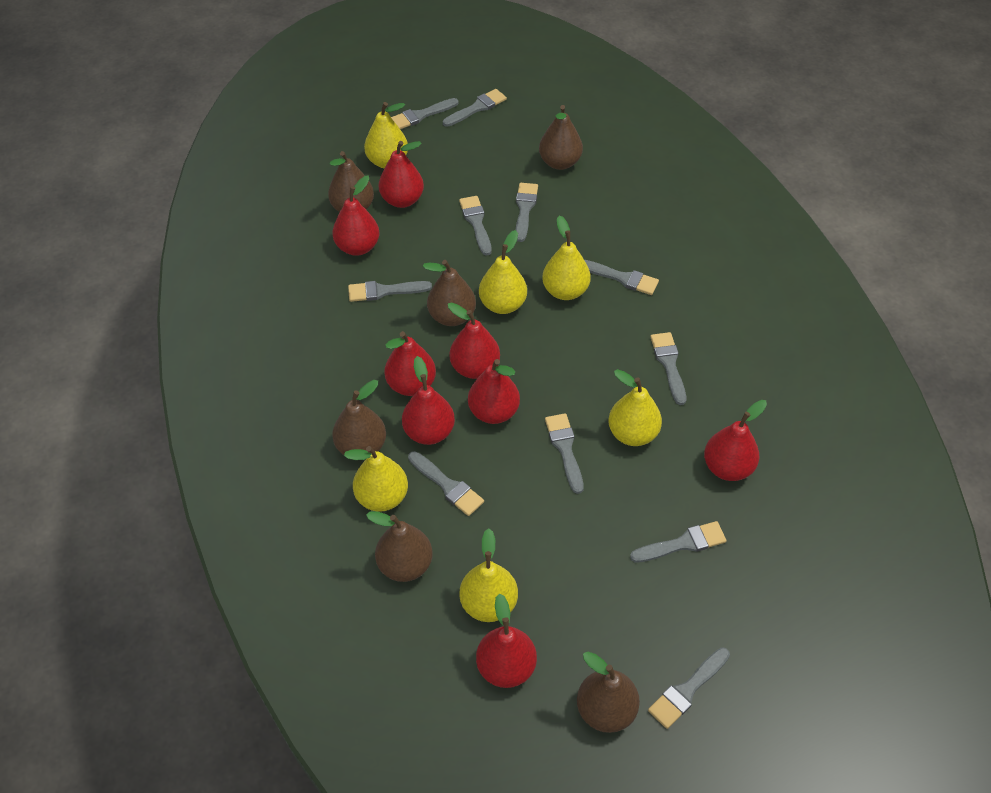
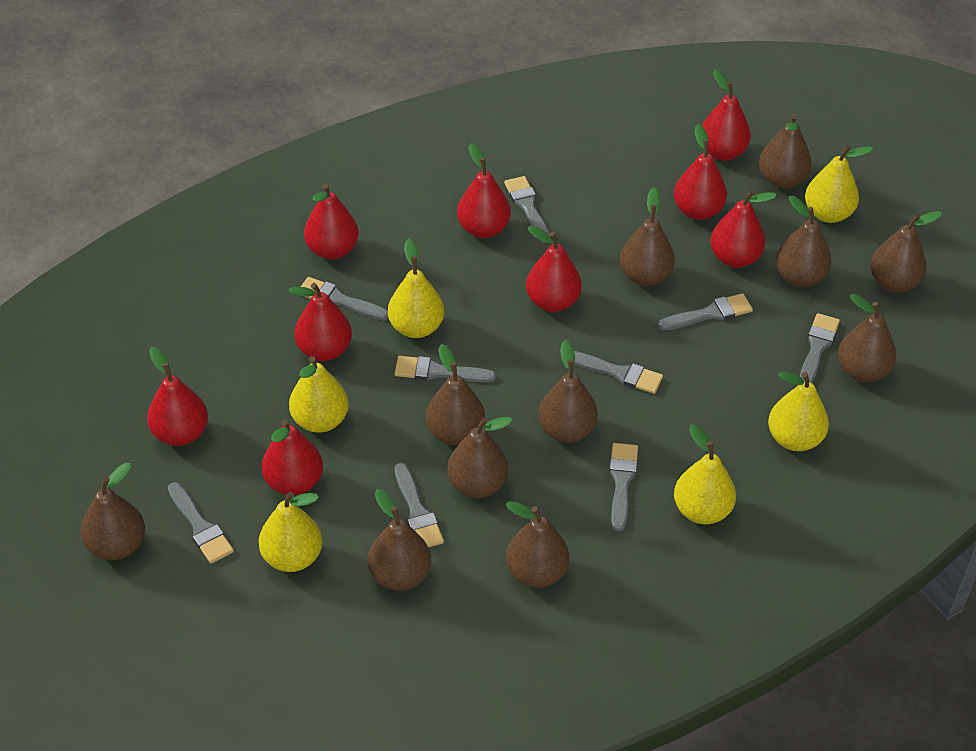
brown pear: [328,151,374,212] [332,380,386,455] [366,511,433,582] [423,260,476,326] [539,105,583,170] [577,652,640,733] = 6 -> [81,463,145,560] [368,489,431,591] [426,344,485,445] [447,417,513,498] [506,501,569,588] [538,340,598,443] [620,187,675,286] [759,114,812,188] [776,196,832,287] [838,294,897,382] [870,211,942,293] = 11
grey brush: [348,281,432,302] [391,98,459,129] [408,451,484,516] [443,89,507,127] [459,196,492,256] [516,183,538,242] [545,413,584,494] [584,260,659,295] [630,521,727,563] [648,647,730,729] [650,332,686,405] = 11 -> [168,482,234,564] [301,277,388,321] [394,356,496,382] [395,463,444,547] [504,176,550,243] [574,351,663,394] [609,443,638,531] [658,293,753,330] [800,313,840,383] = 9
red pear: [333,176,379,256] [379,141,424,208] [384,331,436,396] [402,356,455,445] [448,302,500,379] [468,359,520,424] [476,593,537,688] [704,400,767,481] = 8 -> [147,347,208,446] [262,419,323,496] [289,283,352,361] [304,184,358,259] [457,143,511,238] [526,226,582,312] [674,124,727,220] [702,69,751,161] [710,190,777,268] = 9

